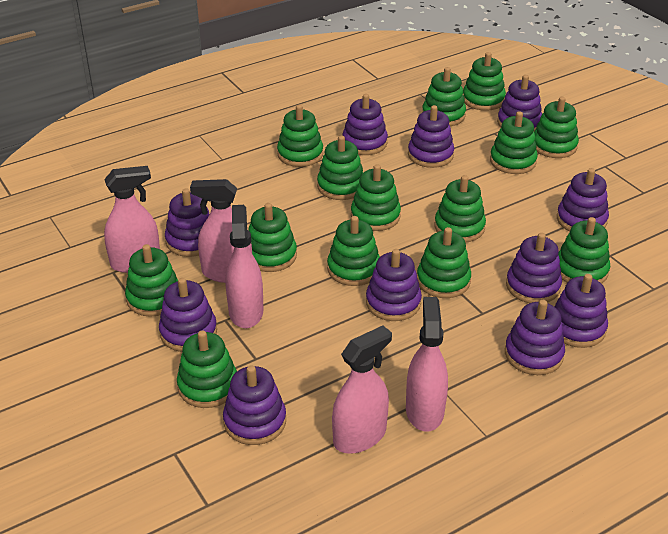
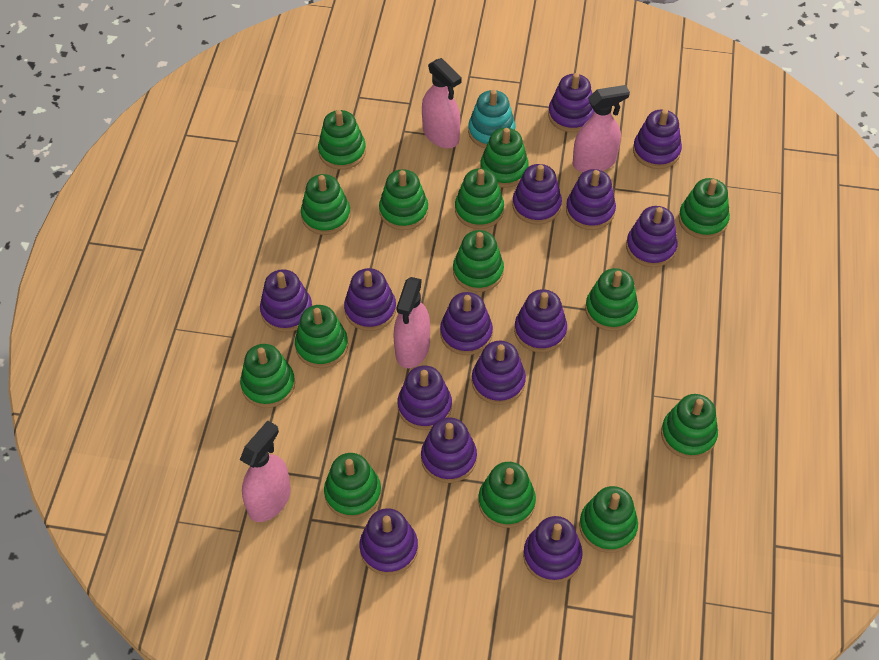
pink spray bottle: [104,166,160,273] [190,179,252,283] [226,205,263,328] [332,326,392,454] [406,297,448,432] = 5 -> [240,420,291,522] [393,277,430,368] [422,58,462,148] [572,85,630,172] = 4
purple stacking toy: [159,278,217,352] [165,188,210,257] [223,365,286,445] [342,94,388,155] [366,249,422,321] [408,105,454,168] [497,75,542,131] [505,300,565,375] [506,233,562,303] [554,274,608,348] [557,168,609,231] = 11 -> [260,269,312,332] [344,268,396,331] [359,508,418,576] [397,366,452,430] [421,417,477,483] [440,292,493,355] [472,341,526,405] [512,164,562,225] [514,289,567,353] [523,516,583,583] [548,73,594,132] [566,169,616,230] [626,206,678,267] [633,109,682,169] = 14
turquoise stacking toy: none = 0 -> [468,90,515,148] = 1

